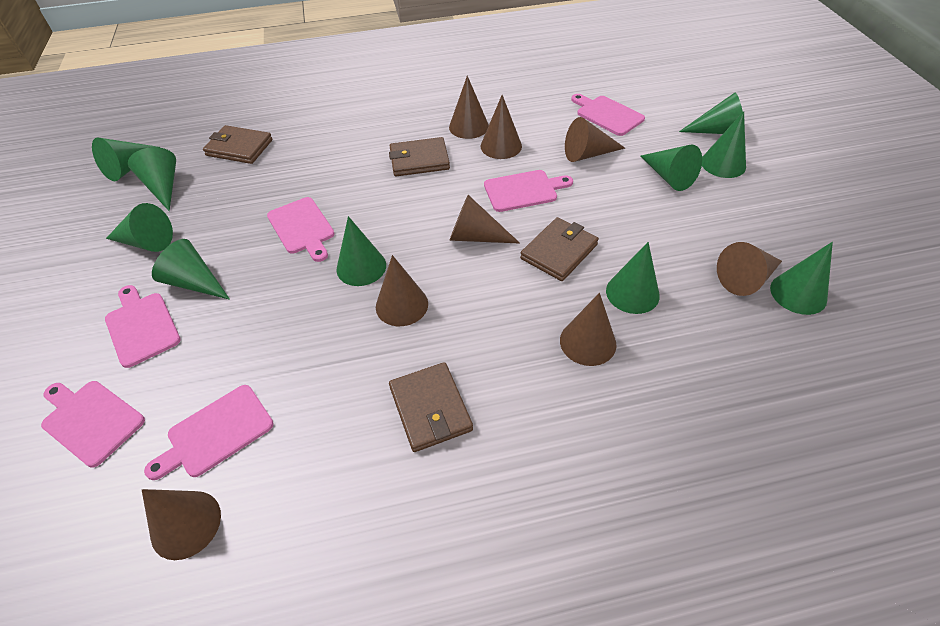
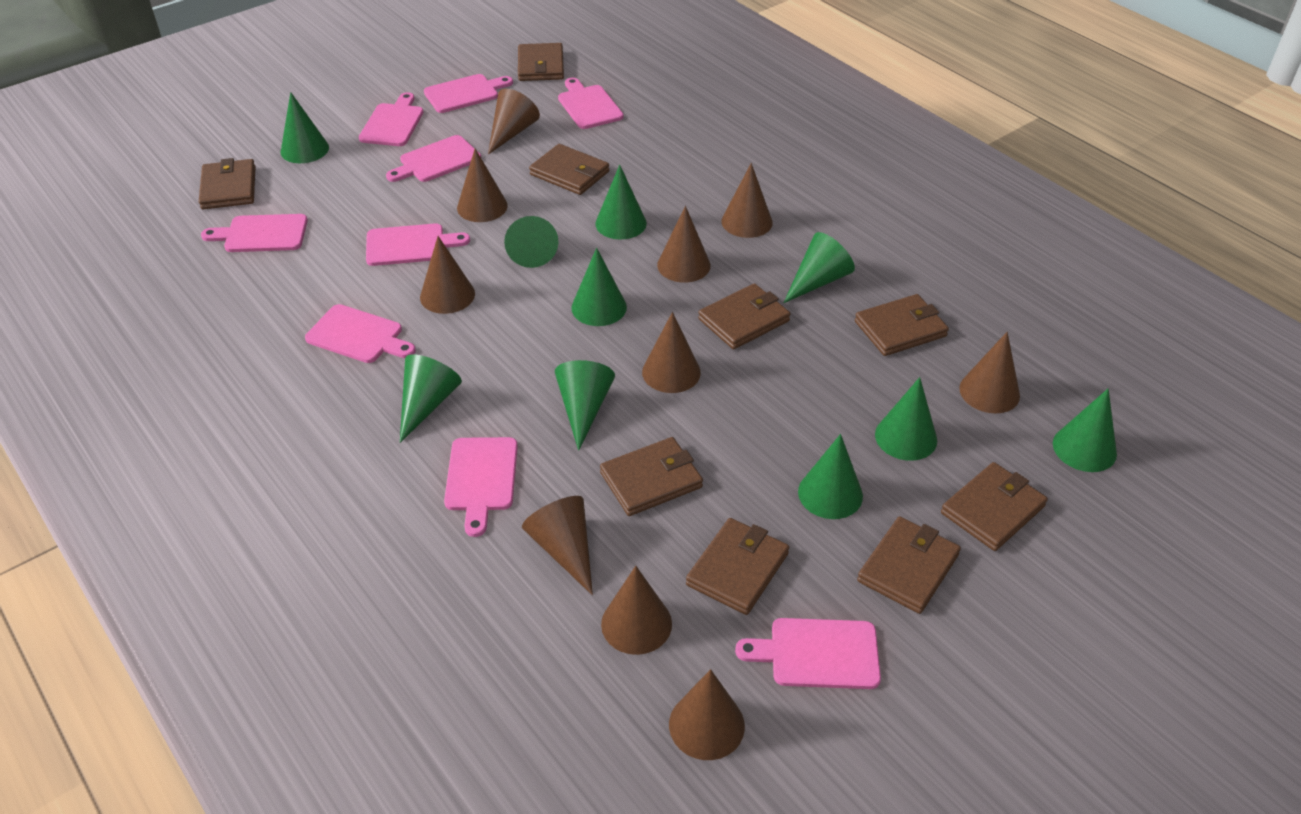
brown cone: [141,489,221,560] [376,255,428,326] [449,76,489,139] [449,195,520,244] [481,95,522,159] [560,293,617,366] [565,117,625,162] [717,242,782,296] = 8 -> [420,236,475,314] [457,149,508,222] [488,89,540,155] [522,496,593,595] [601,566,672,655] [642,312,701,393] [657,206,710,283] [669,669,745,760] [721,163,773,238] [959,332,1020,414] = 10
brown wallet: [203,125,273,164] [389,137,450,176] [389,362,473,452] [520,217,599,281] = 4 -> [199,158,256,209] [518,43,564,81] [529,144,609,195] [600,437,703,516] [686,518,789,615] [698,283,790,349] [855,294,949,356] [857,517,961,614] [941,462,1048,551] = 9
pink cutting board: [41,381,145,467] [105,285,181,368] [144,385,274,480] [267,197,334,262] [484,170,573,212] [571,94,645,136] = 6 -> [201,214,308,252] [305,304,416,363] [359,92,423,146] [366,223,470,266] [386,135,481,182] [424,74,513,113] [444,437,518,537] [558,78,624,129] [735,618,881,689] = 9

